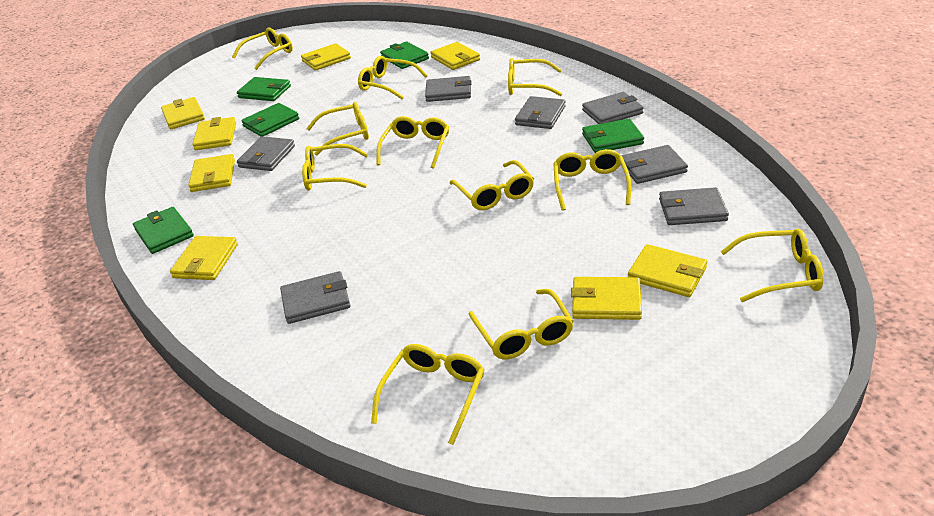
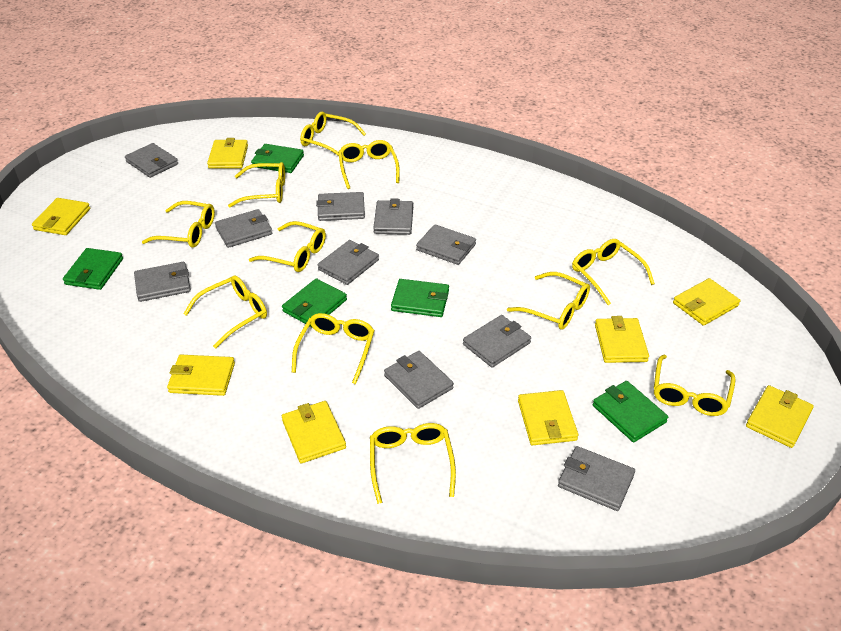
grey wallet: [237,136,295,171] [280,271,350,324] [425,76,472,102] [515,96,566,129] [582,92,644,124] [621,145,688,184] [659,187,729,225] = 7 -> [125,143,178,178] [134,262,191,302] [215,209,272,248] [316,192,365,221] [318,240,379,285] [373,198,413,235] [384,351,454,409] [416,224,476,265] [463,315,531,368] [558,446,635,511] = 10

